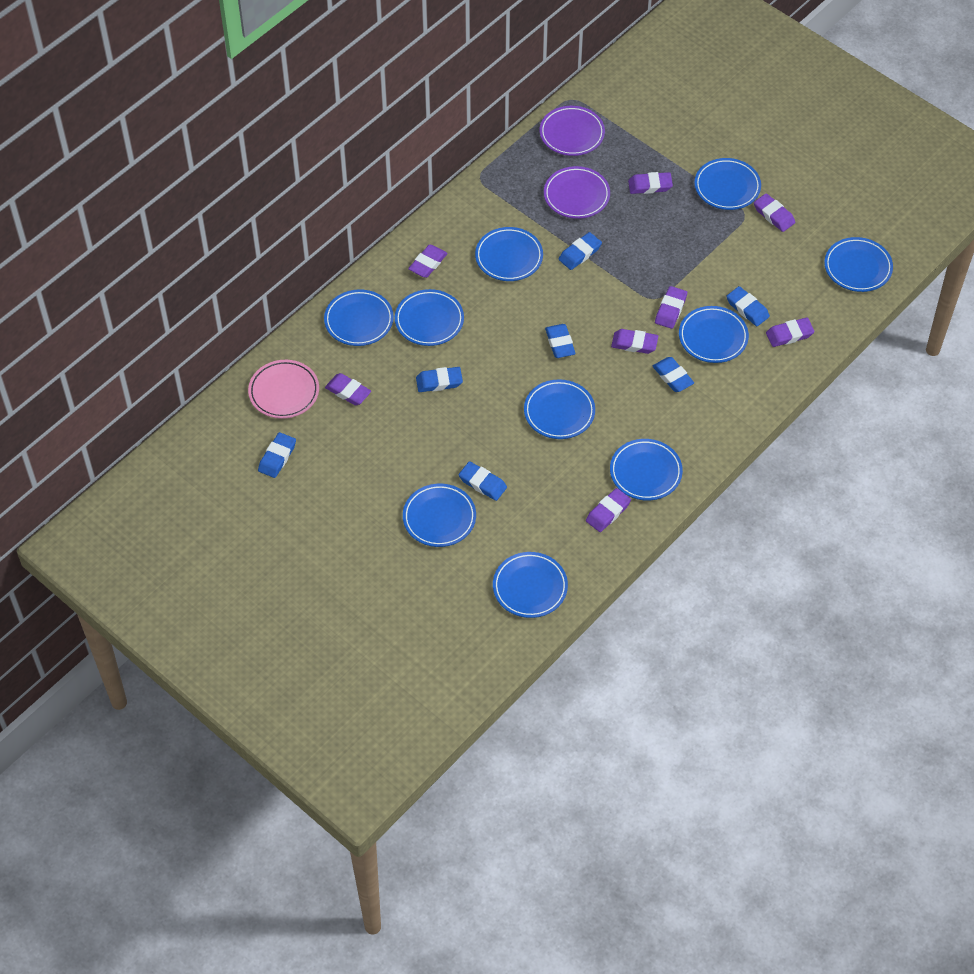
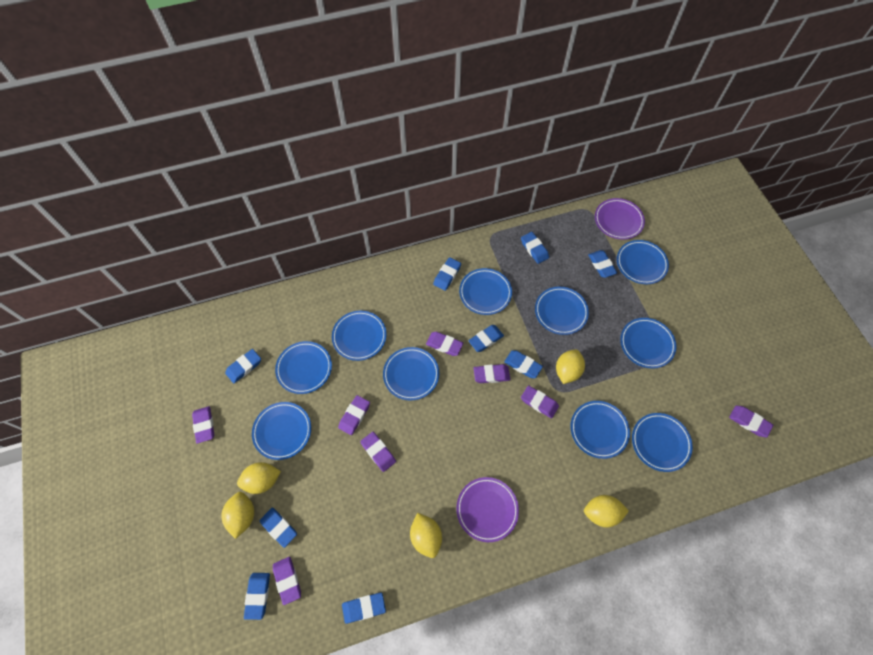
blue eraser: [258,432,296,478] [416,367,463,392] [459,461,507,501] [545,324,575,358] [559,232,602,270] [652,357,694,392] [726,286,770,326] = 7 -> [225,349,261,383] [244,573,270,620] [260,508,297,548] [342,593,386,624] [433,257,461,291] [468,325,504,352] [504,350,543,378] [521,232,549,264] [588,250,617,278] = 9
pink plate: [248,360,319,419] = 1 -> none = 0
yellow lemon: none = 0 -> [221,492,254,539] [237,462,281,494] [410,513,442,558] [556,349,585,384] [584,495,629,528] = 5

